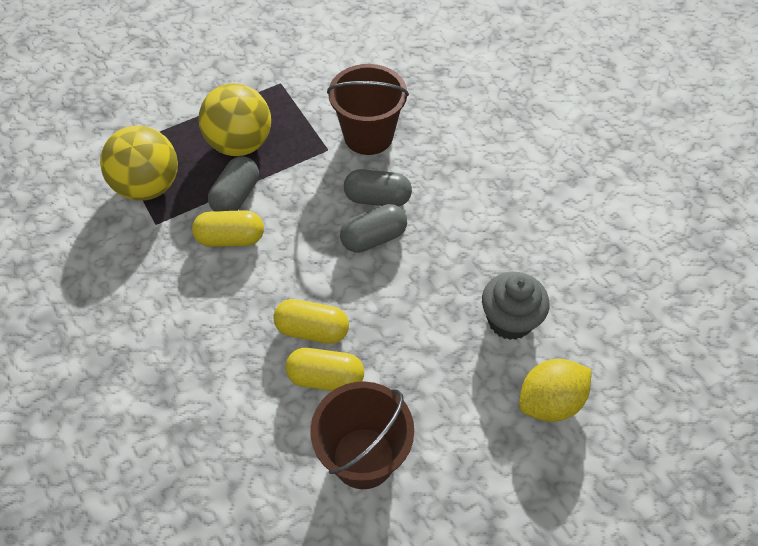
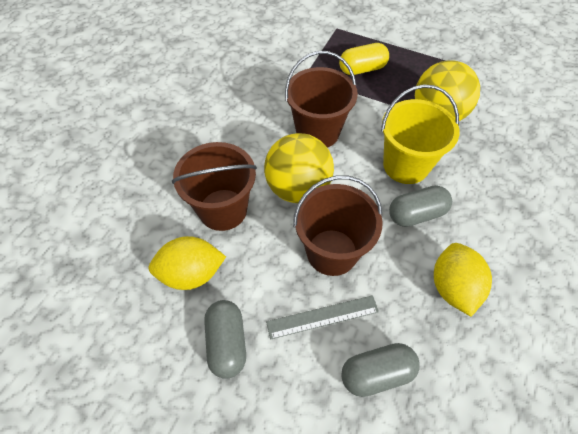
brown bucket: [310,381,414,489] [327,64,409,155] = 2 -> [172,142,257,231] [285,51,358,148] [293,176,383,276] = 3
grey cupcake: [482,272,550,340] = 1 -> none = 0
grey ruler: none = 0 -> [266,295,379,340] = 1
yellow bucket: none = 0 -> [381,84,459,184] = 1
yellow capsule: [192,210,264,247] [273,299,349,344] [285,348,364,391] = 3 -> [339,43,389,75] = 1
yellow lemon: [519,359,592,422] = 1 -> [149,236,226,290] [434,243,492,317] = 2

